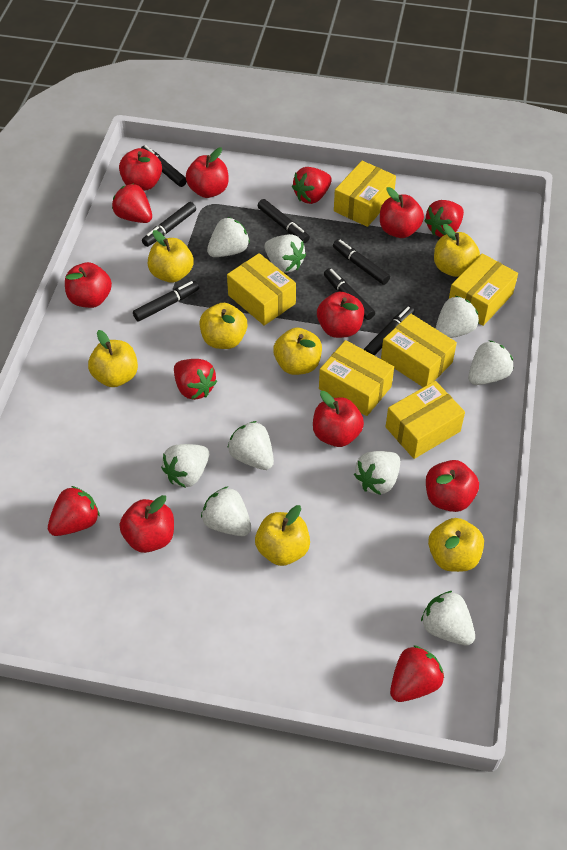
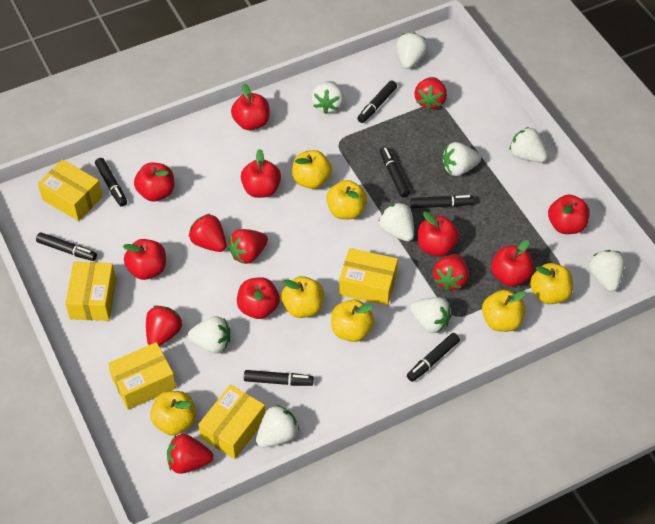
yellow box: [227,253,296,326] [319,340,394,416] [334,161,396,227] [381,313,457,387] [386,381,465,459] [449,253,518,326] = 6 -> [38,159,103,221] [65,262,116,321] [108,342,176,410] [198,385,265,459] [339,248,398,306] = 5

